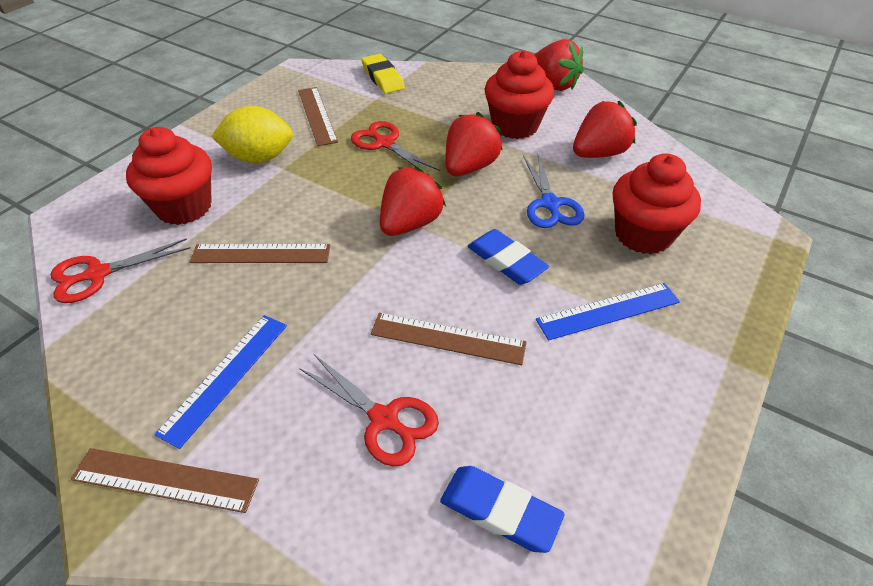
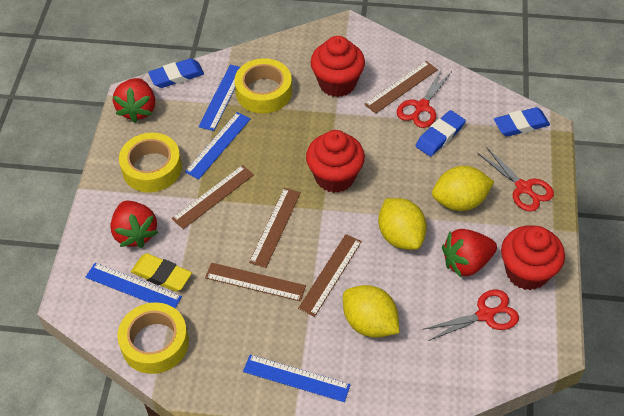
blue eraser: [440,466,565,553] [467,229,549,285] = 2 -> [148,58,204,88] [415,110,465,157] [494,107,550,137] = 3
blue ruler: [154,315,287,449] [536,283,680,341] = 2 -> [85,263,182,308] [185,112,251,179] [198,64,240,131] [243,355,350,402] = 4
blue scissors: [523,155,585,228] = 1 -> none = 0
brown ruler: [71,448,259,513] [190,244,330,263] [298,87,338,146] [370,313,527,365] = 4 -> [172,165,254,229] [205,263,306,302] [249,188,301,268] [298,234,362,317] [364,61,438,114] = 5
red strawberry: [380,166,446,236] [446,112,502,176] [534,39,584,91] [573,101,637,158] = 4 -> [110,201,158,248] [113,78,155,123] [442,229,497,277] = 3
yellow lemon: [211,106,293,163] = 1 -> [343,285,399,338] [378,198,427,250] [432,166,494,211] = 3
yellow tape: none = 0 -> [117,302,189,374] [119,133,182,192] [235,58,292,114] = 3

